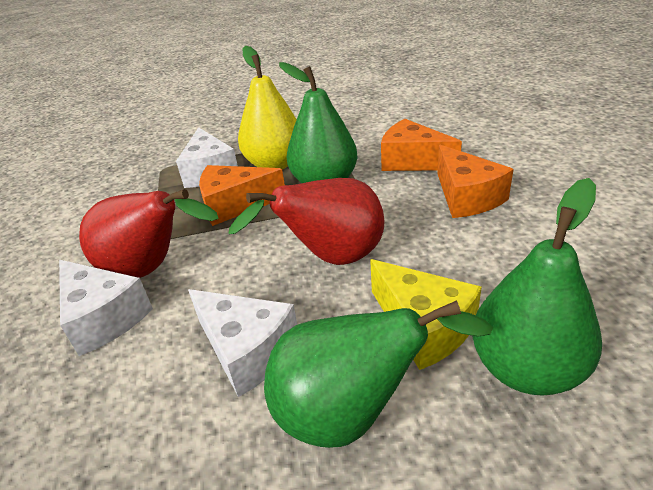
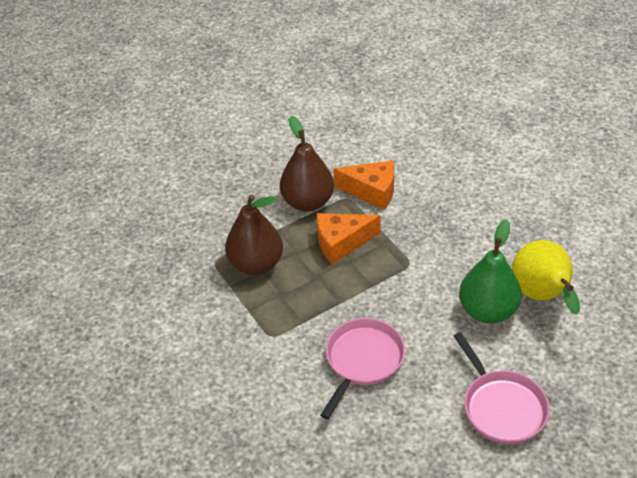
brown pear: none = 0 -> [225,195,283,275] [280,116,334,212] = 2
green pear: [264,300,493,448] [279,62,358,183] [472,178,602,396] = 3 -> [459,219,522,324] = 1
orange cheese: [199,165,285,226] [381,119,462,171] [437,145,514,218] = 3 -> [317,213,381,264] [334,161,394,210] = 2
pink pan: none = 0 -> [320,318,405,419] [454,332,549,444] = 2
red pear: [79,189,218,278] [228,178,384,265] = 2 -> none = 0
white cheese: [59,260,153,356] [176,127,238,188] [188,289,297,397] = 3 -> none = 0
yellow cheese: [370,259,482,370] = 1 -> none = 0

